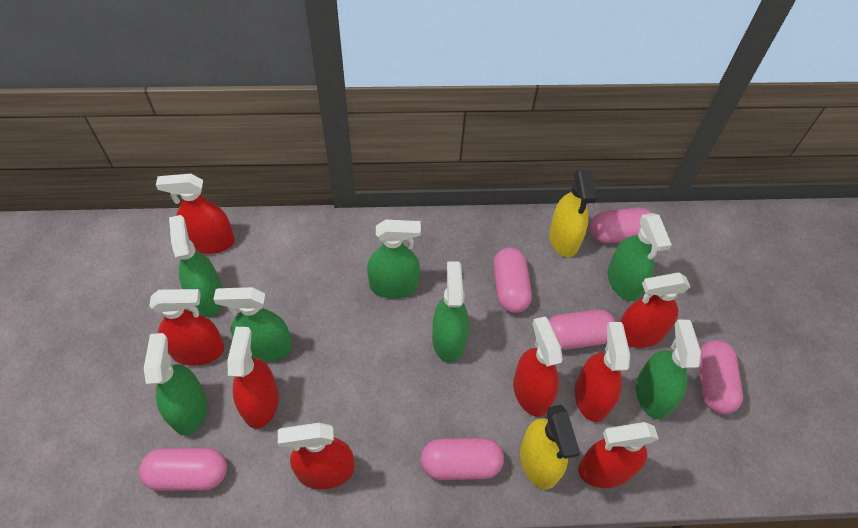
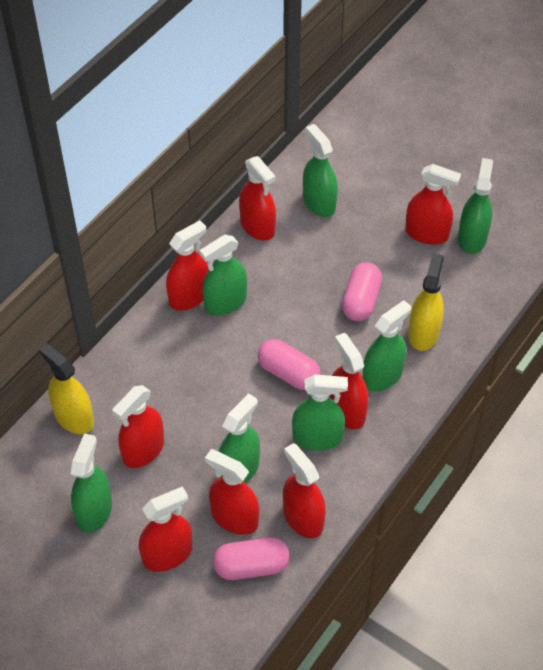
pink capsule: [139,448,227,491] [421,438,504,480] [493,247,532,313] [548,309,616,350] [590,207,652,243] [699,340,743,414] = 6 -> [213,538,289,580] [257,339,321,390] [342,262,382,321] = 3

